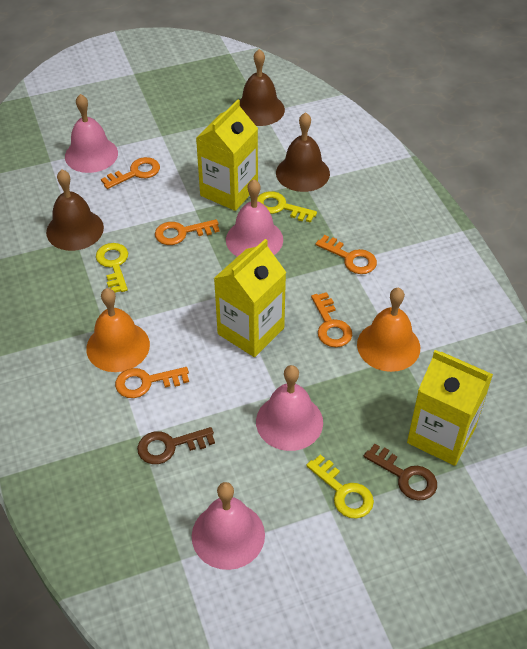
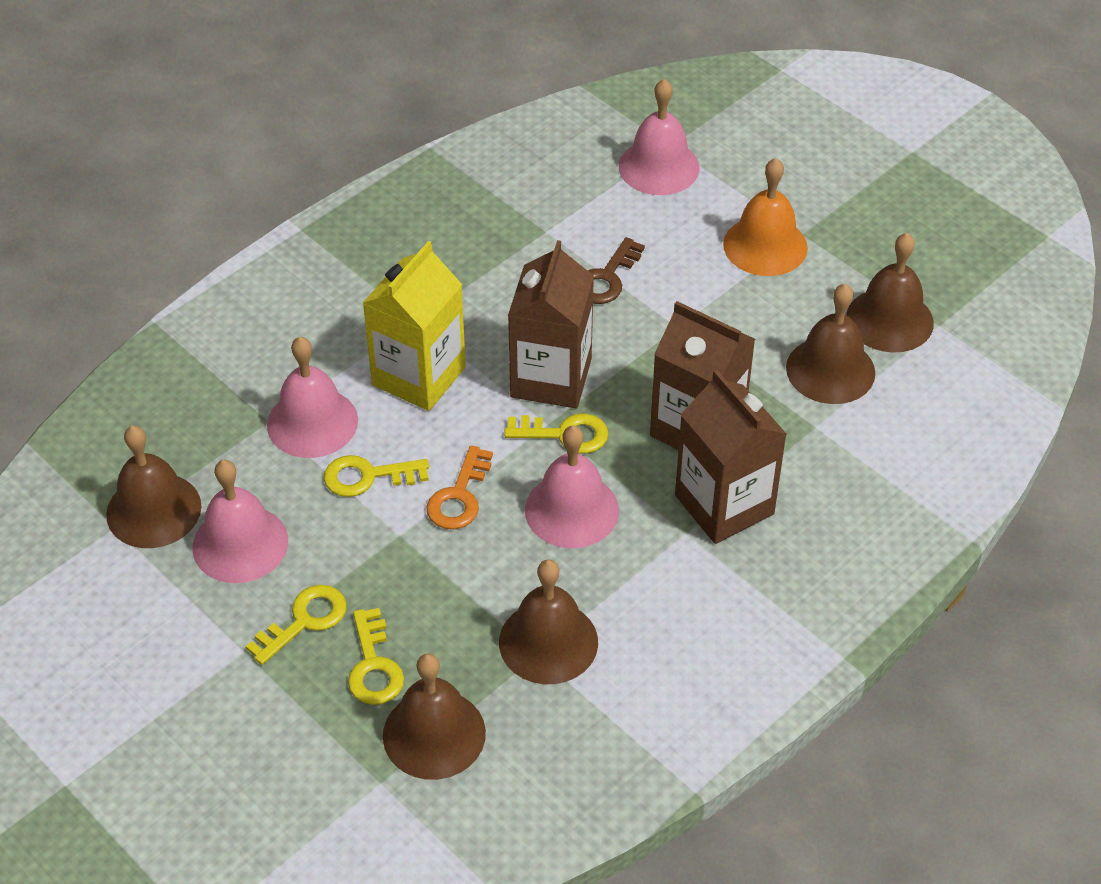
brown bell: [46,170,104,251] [240,49,285,126] [276,112,330,192] = 3 -> [106,425,201,548] [383,653,486,780] [499,560,598,684] [786,284,875,404] [846,233,934,353] = 5
brown carton: none = 0 -> [508,240,594,408] [650,301,755,450] [675,370,787,544] = 3
brown key: [137,427,215,464] [364,444,437,501] = 2 -> [587,237,645,304] = 1
orange bell: [86,288,150,372] [357,288,420,372] = 2 -> [723,158,808,276] = 1
orange key: [101,157,160,189] [115,367,189,398] [155,219,220,245] [311,292,352,347] [315,235,377,274] = 5 -> [426,445,493,529] = 1
yellow carton: [196,99,258,211] [214,239,286,357] [407,350,493,466] = 3 -> [363,241,466,411] = 1
yellow key: [96,243,128,293] [257,191,317,223] [306,455,374,519] = 3 -> [246,585,347,665] [324,455,429,497] [348,608,404,705] [504,414,609,453] = 4

